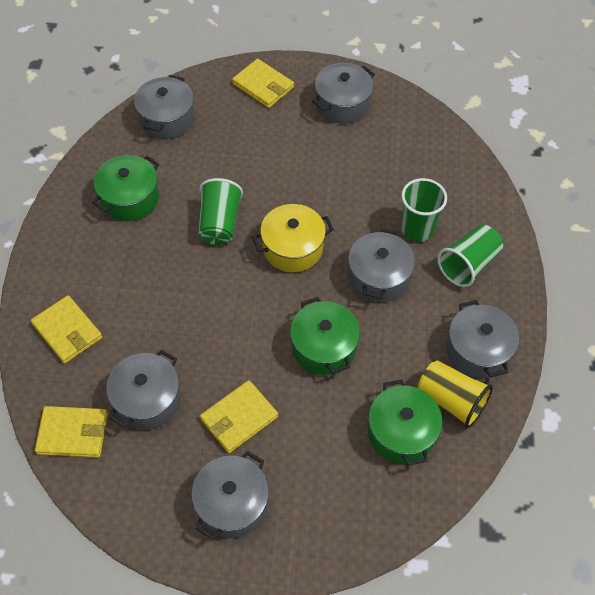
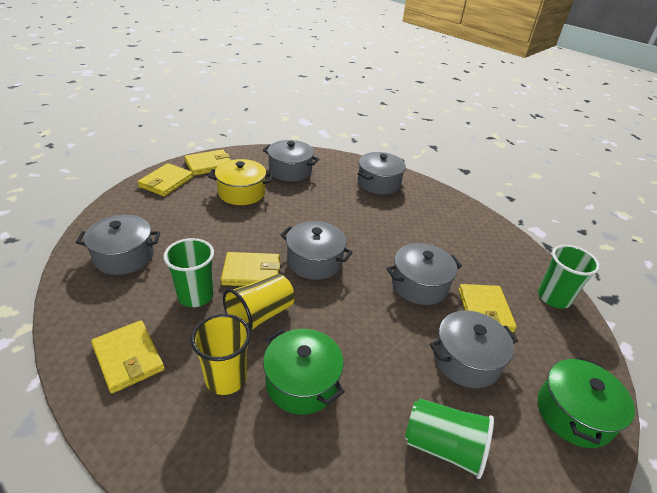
green pot: [92,155,159,221] [290,297,360,375] [368,379,442,466] = 3 -> [263,329,345,415] [538,356,635,448] = 2
yellow cup: [418,360,493,429] = 1 -> [191,314,251,395] [223,273,294,332] = 2
yellow wallet: [31,295,102,364] [35,406,108,458] [200,380,278,453] [232,59,294,108] = 4 -> [91,320,164,393] [138,163,193,196] [184,149,230,176] [221,252,280,286] [459,284,517,332] = 5

